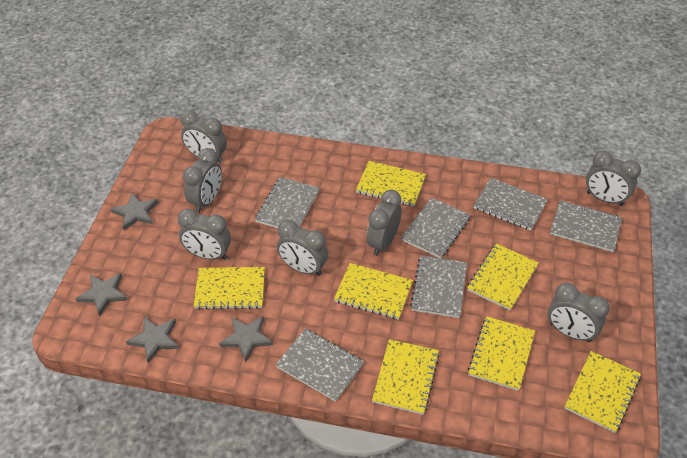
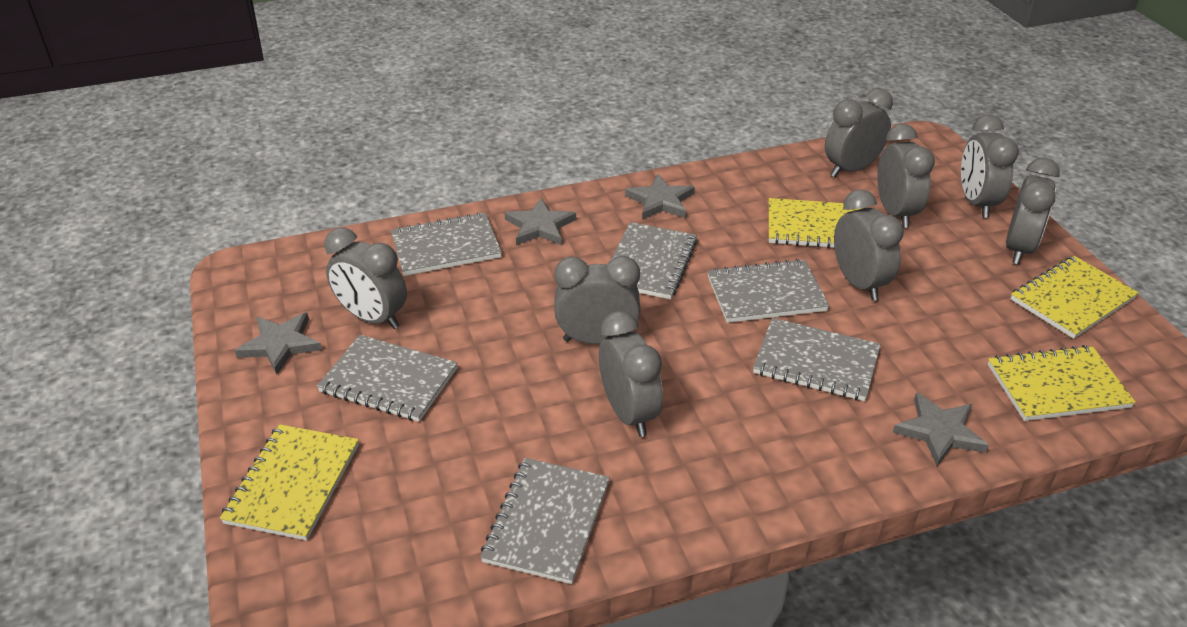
grey clock: [177,209,231,260] [180,110,227,163] [183,148,222,213] [277,220,328,276] [367,189,401,256] [548,283,610,342] [586,151,641,206] = 7 -> [324,228,407,329] [554,256,640,344] [599,311,663,437] [825,88,893,177] [834,190,904,301] [877,124,935,228] [961,114,1019,218] [1006,158,1060,264] = 8
yellow notebook: [194,267,265,310] [334,263,413,320] [356,161,426,206] [372,339,440,415] [467,244,539,310] [468,316,535,391] [565,351,641,433] = 7 -> [220,424,359,541] [769,198,863,248] [988,345,1136,421] [1011,256,1139,339] = 4

